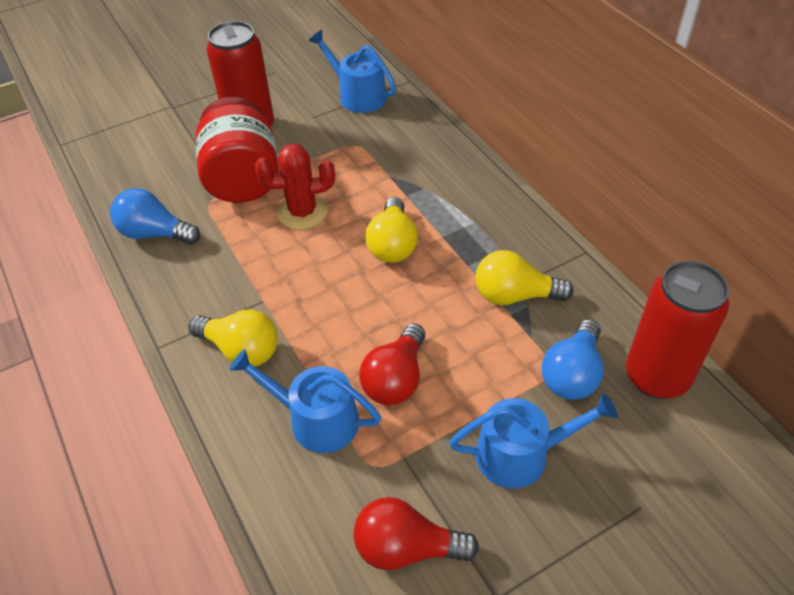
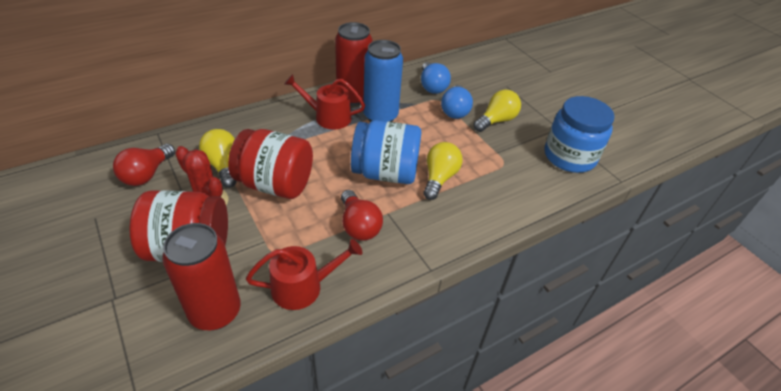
blue can: none = 0 -> [363,40,403,122] = 1
blue jar: none = 0 -> [351,120,421,184] [545,96,615,173] = 2
blue watering can: [229,349,381,453] [309,30,396,113] [449,394,618,489] = 3 -> none = 0
red jar: [196,97,279,203] = 1 -> [130,190,228,262] [228,129,313,199] = 2
red watering can: none = 0 -> [246,239,363,310] [284,74,365,129] = 2

